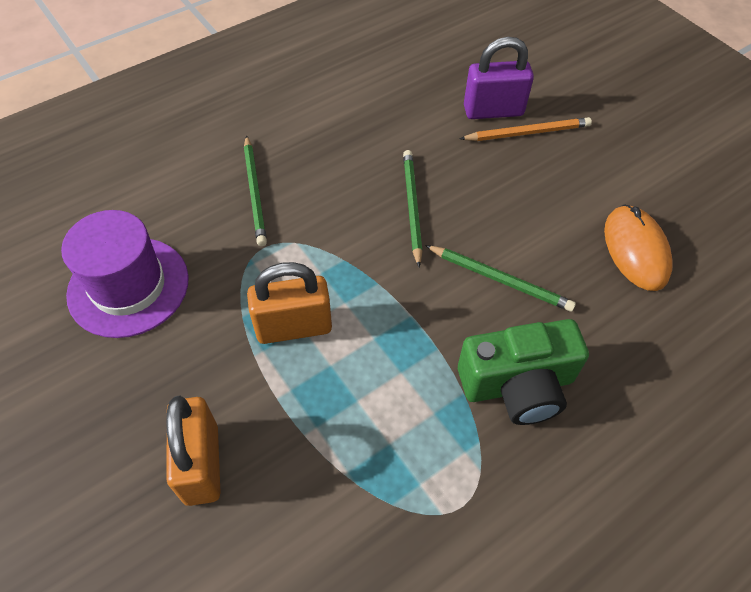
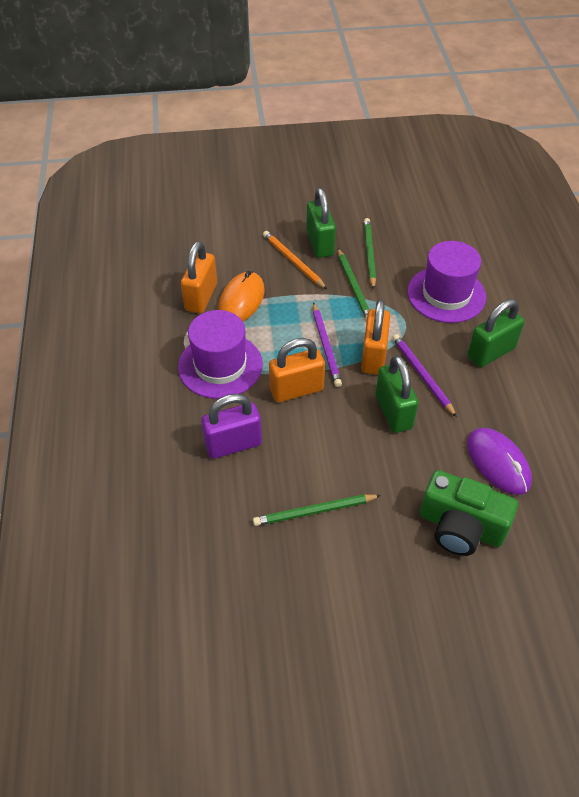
green padlock: none = 0 -> [306,188,336,258] [376,356,419,433] [468,299,525,367] = 3
orange padlock: [166,396,221,506] [247,262,332,344] = 2 -> [181,241,217,314] [269,338,325,402] [361,300,390,375] = 3
purple hat: [61,210,189,338] = 1 -> [178,310,263,399] [407,241,486,323] = 2
purple mouse: none = 0 -> [467,428,532,495] = 1
purple pencil: none = 0 -> [313,302,342,387] [392,334,457,417] = 2

